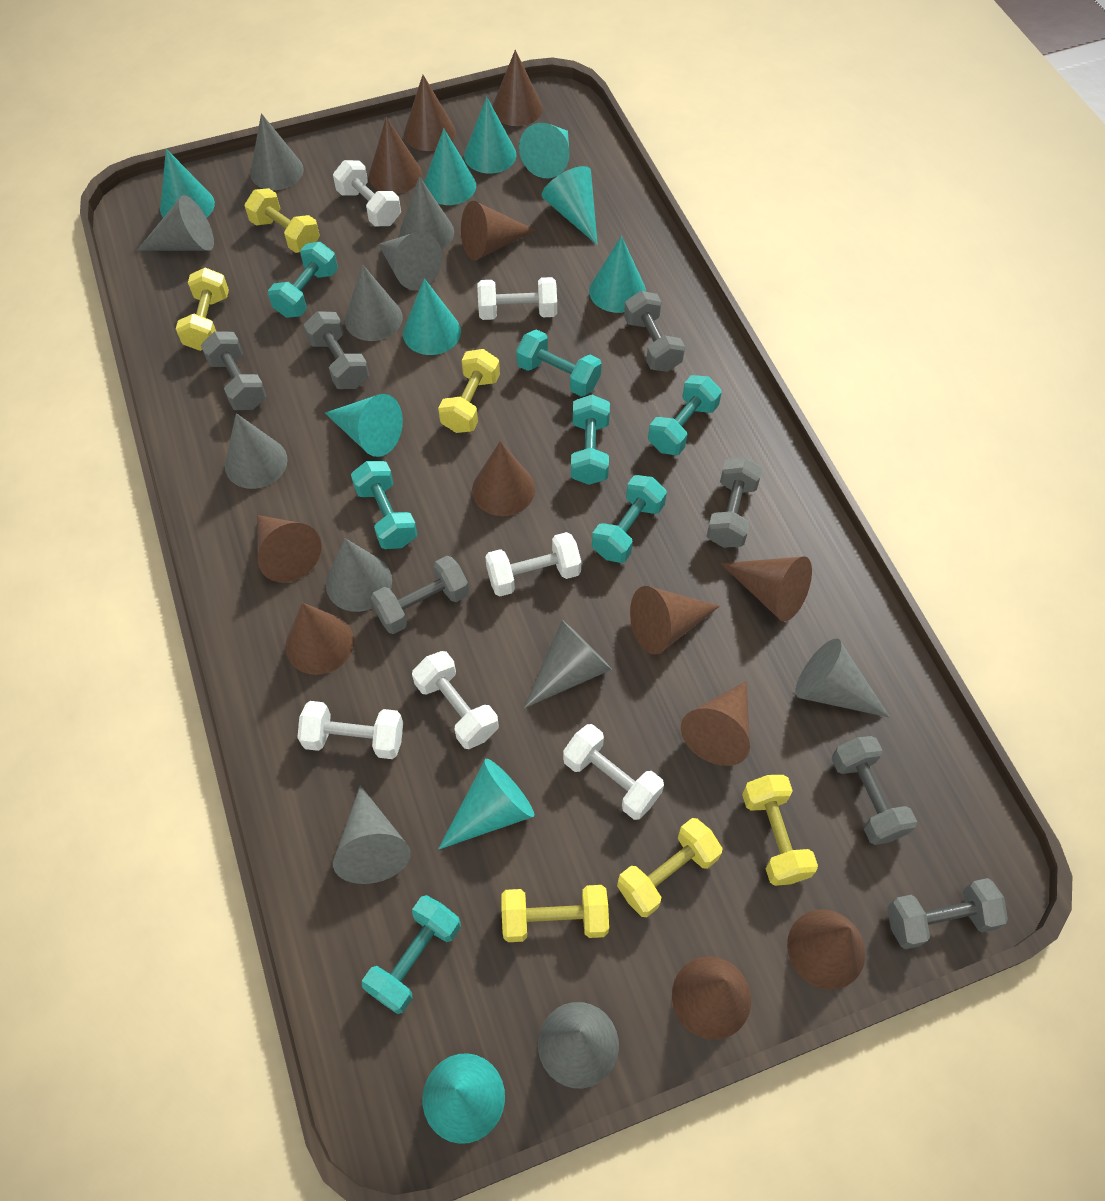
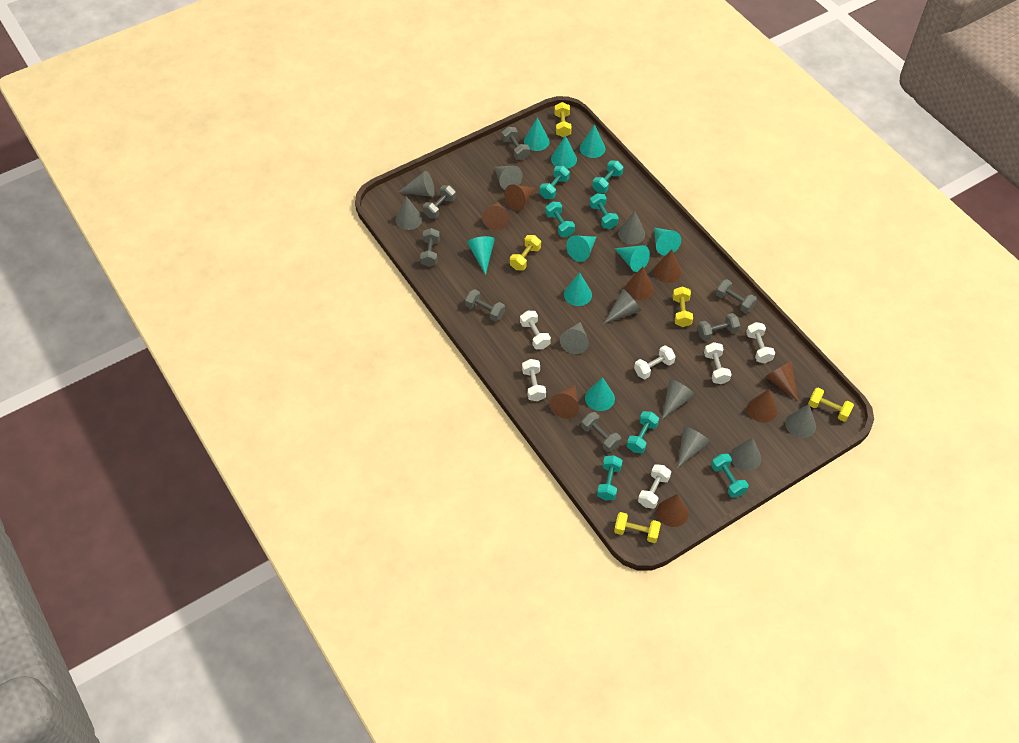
brown cone: [257,515,321,582] [285,602,354,675] [369,117,422,194] [404,75,456,151] [461,201,536,260] [472,441,535,516] [492,50,543,126] [630,586,720,655] [672,956,751,1040] [681,681,750,766] [721,556,812,622] [787,909,866,990] = 12 -> [482,202,509,230] [504,184,536,211] [550,385,579,419] [625,267,654,300] [654,249,682,283] [657,494,689,527] [747,389,777,423] [765,361,799,402] = 8
grey cone: [137,195,214,251] [225,413,288,489] [250,113,304,190] [326,538,392,612] [333,785,411,884] [345,264,403,341] [378,231,442,290] [399,176,454,249] [524,620,612,708] [538,1002,619,1088] [795,638,890,718] = 11 -> [395,196,422,230] [399,171,434,197] [495,166,523,190] [560,322,589,354] [604,289,641,323] [618,211,645,244] [662,379,695,419] [677,426,711,468] [730,438,761,471] [785,404,816,438] = 10
turquoise cone: [160,149,215,218] [325,394,403,457] [403,278,461,355] [423,1053,505,1144] [424,128,476,205] [438,759,534,850] [464,97,516,174] [519,123,570,178] [542,166,598,245] [589,236,646,313] = 10 -> [467,236,495,275] [524,118,550,151] [551,135,577,169] [564,272,592,306] [566,235,596,262] [580,124,606,158] [585,377,615,411] [614,245,650,272] [654,228,681,256] = 9
yellow dumbbell: [176,268,229,351] [245,188,320,253] [438,349,500,433] [501,885,609,942] [617,818,723,917] [742,775,818,886] = 6 -> [510,235,541,270] [554,102,572,137] [614,512,661,543] [673,286,693,327] [808,388,854,422] = 5

